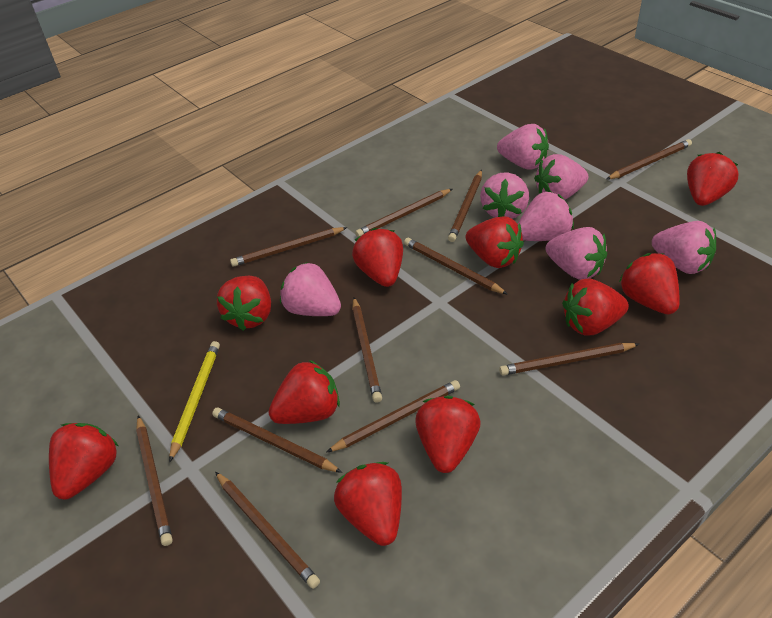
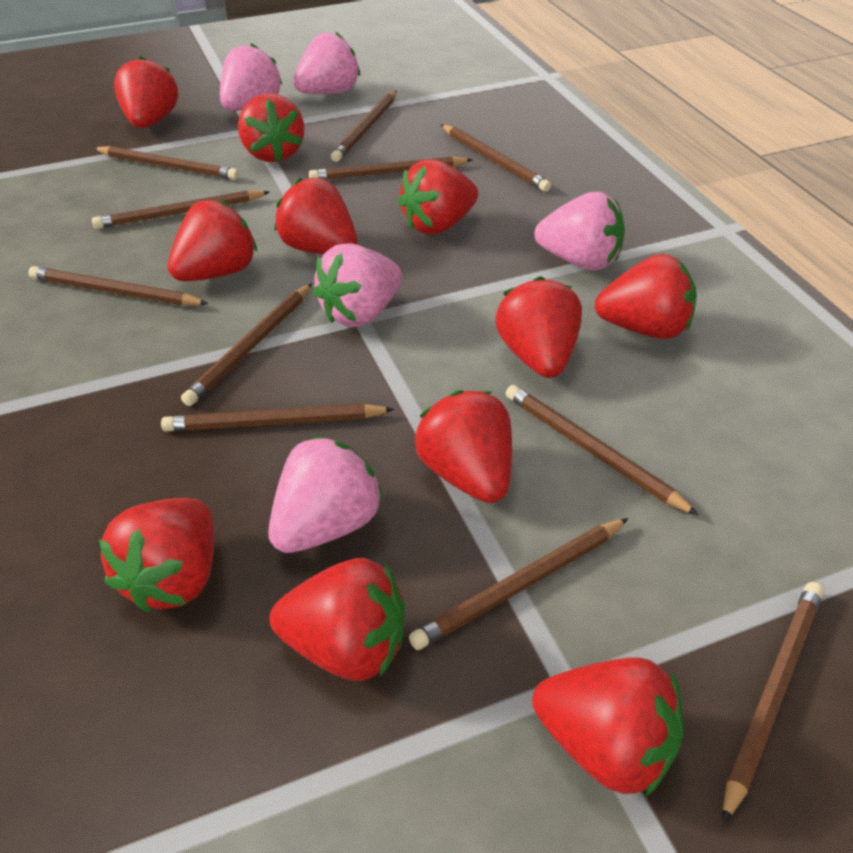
pink strawberry: [280,262,341,316] [480,172,529,219] [497,124,549,170] [518,192,574,241] [534,154,589,200] [546,227,607,280] [652,221,716,274] = 7 -> [220,43,282,111] [268,436,383,553] [293,31,360,94] [313,243,402,327] [534,191,625,270] = 5
red strawberry: [49,423,118,500] [217,276,271,331] [269,360,340,424] [334,462,402,546] [352,228,403,287] [415,396,481,473] [466,216,524,268] [562,279,629,335] [619,253,680,315] [687,152,738,206] = 10 -> [99,498,214,613] [114,56,178,128] [168,200,257,281] [238,93,304,162] [269,558,405,681] [274,178,357,254] [398,159,478,235] [415,390,512,503] [495,276,582,378] [532,658,684,797] [595,254,697,339] = 11
yellow pencil: [169,341,220,462] = 1 -> none = 0

